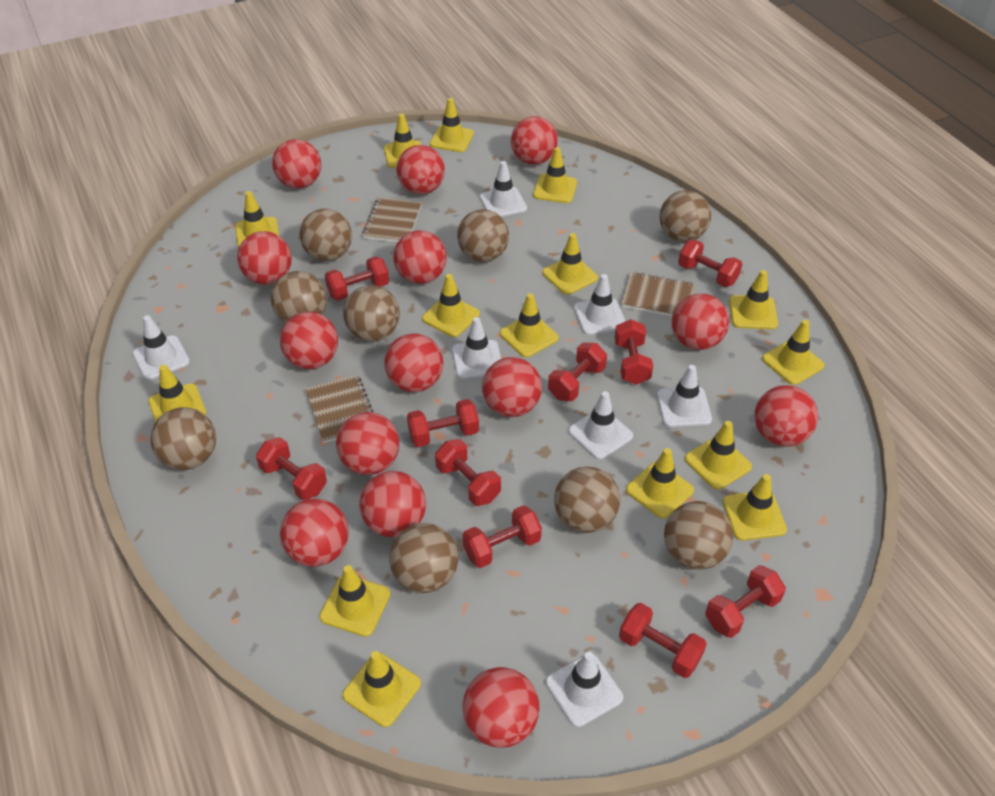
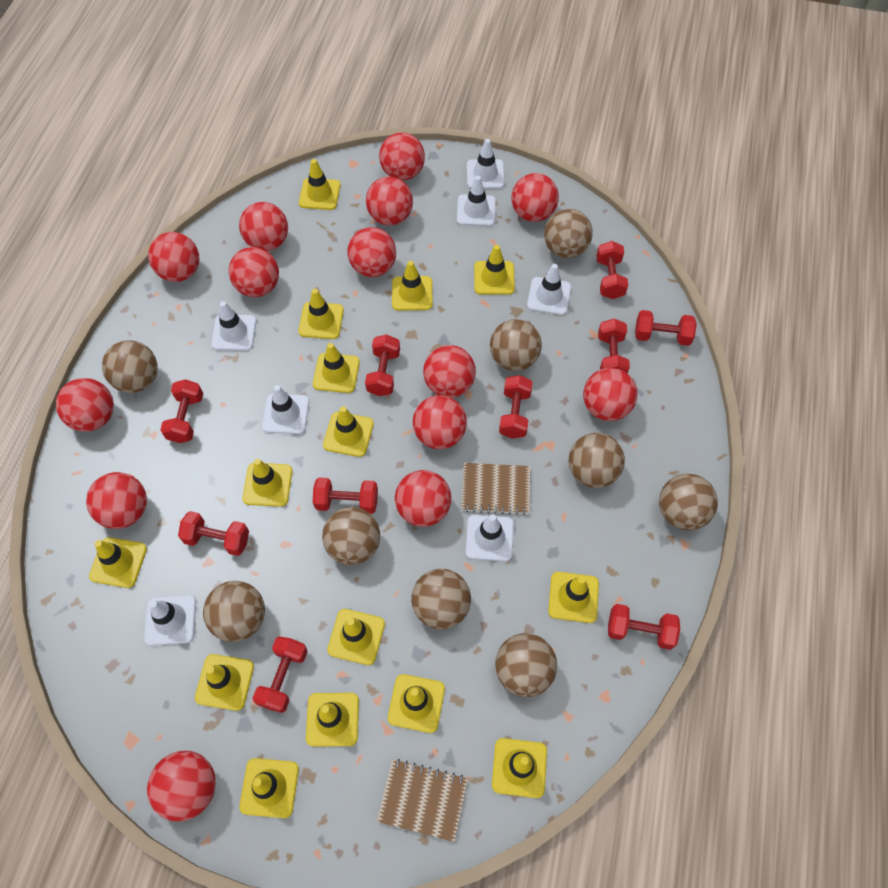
brown notebook: [305,375,373,443] [362,198,422,242] [621,271,695,316] = 3 -> [377,759,468,842] [462,463,530,515] = 2

